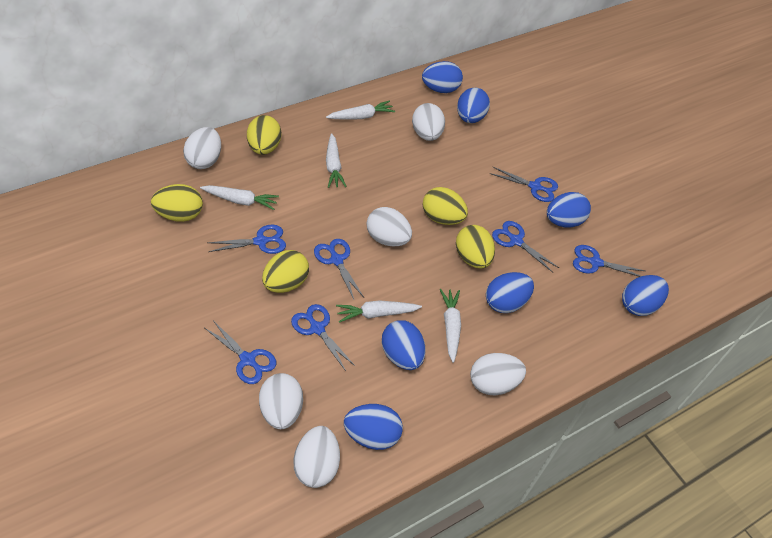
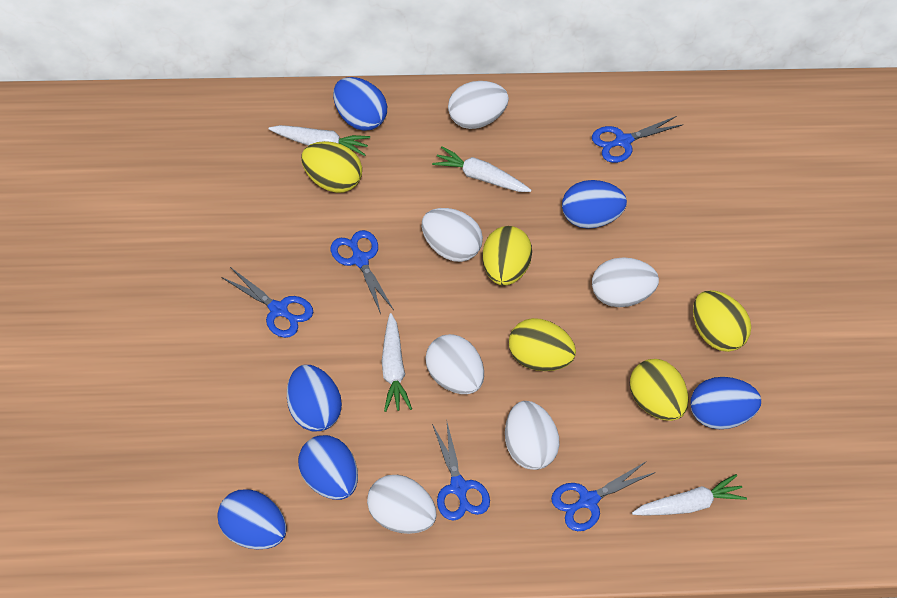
blue egg: [344,404,403,450] [381,320,426,370] [422,61,463,93] [457,88,490,123] [486,272,534,313] [547,192,591,228] [622,275,669,316] = 7 -> [217,489,287,550] [287,365,342,431] [298,435,358,500] [333,77,387,131] [562,180,627,229] [691,377,761,429] = 6
blue scissors: [205,322,276,384] [208,225,286,254] [291,304,355,371] [314,239,364,299] [489,167,558,202] [492,221,559,272] [573,245,645,277] = 7 -> [221,267,313,338] [331,230,394,314] [432,423,490,520] [551,461,656,531] [592,116,683,163] = 5
white carrot: [200,185,279,210] [326,100,395,120] [326,133,347,188] [336,300,422,323] [440,289,461,363] = 5 -> [269,125,370,156] [382,313,412,412] [432,146,531,192] [632,474,747,516] = 4

